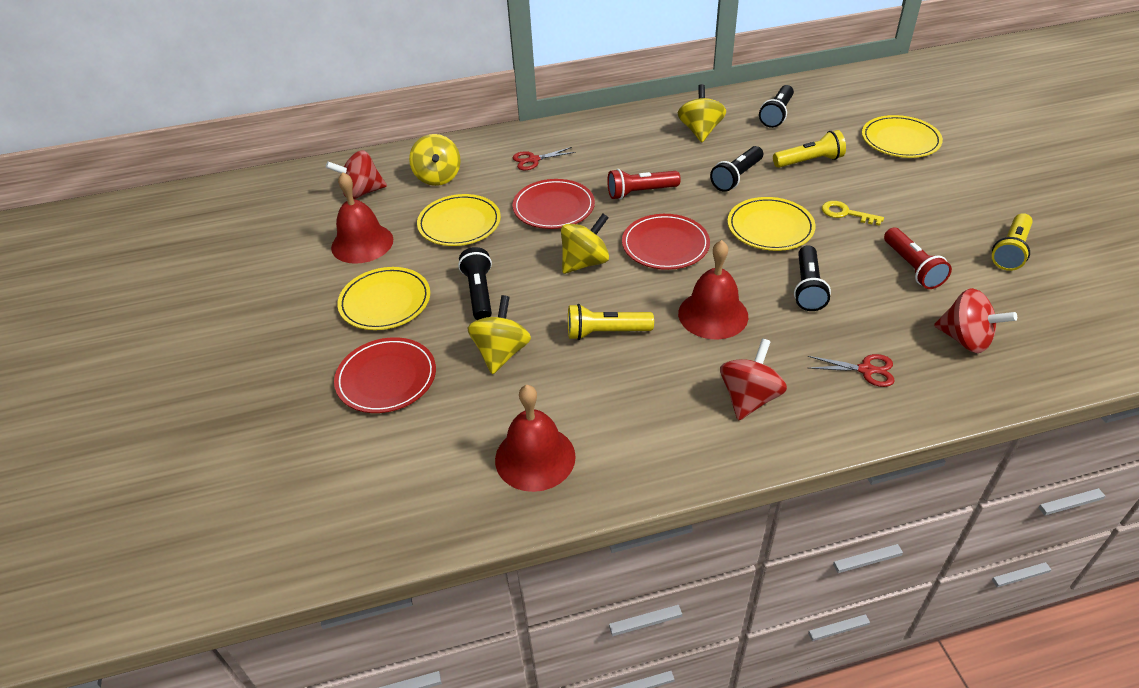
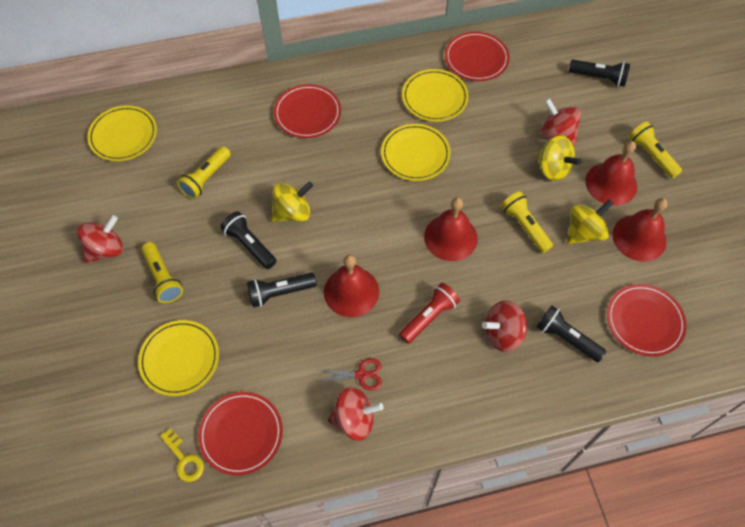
red bell: [331,172,393,264] [495,385,576,492] [678,240,748,340] = 3 -> [324,255,379,317] [424,197,478,261] [585,141,637,206] [612,198,668,262] = 4
red flashlight: [607,169,681,200] [884,228,952,289] = 2 -> [399,283,460,344] = 1
red plate: [334,337,436,413] [512,179,595,229] [622,214,710,270] = 3 -> [198,392,283,475] [274,84,341,138] [445,32,510,81] [607,284,687,357] = 4
red scissors: [513,147,576,170] [808,354,895,387] = 2 -> [318,358,382,391] = 1
red spinning top: [326,150,387,199] [720,339,787,421] [934,288,1017,353] = 3 -> [77,215,123,263] [328,387,384,441] [482,300,528,352] [541,98,581,146] = 4
yellow flashlight: [568,304,654,340] [773,130,846,168] [992,213,1033,271] = 3 -> [141,242,183,303] [177,146,231,199] [501,191,553,253] [628,121,682,179] = 4
yellow spinning top: [409,134,461,186] [467,295,531,374] [561,214,609,274] [678,84,726,142] = 4 -> [271,182,313,222] [536,135,581,181] [567,199,613,244] = 3

